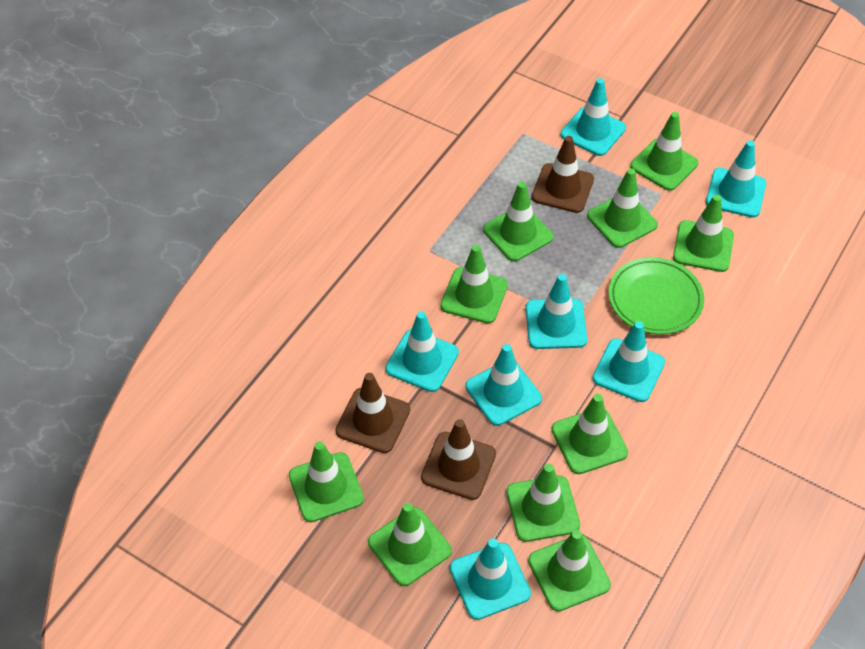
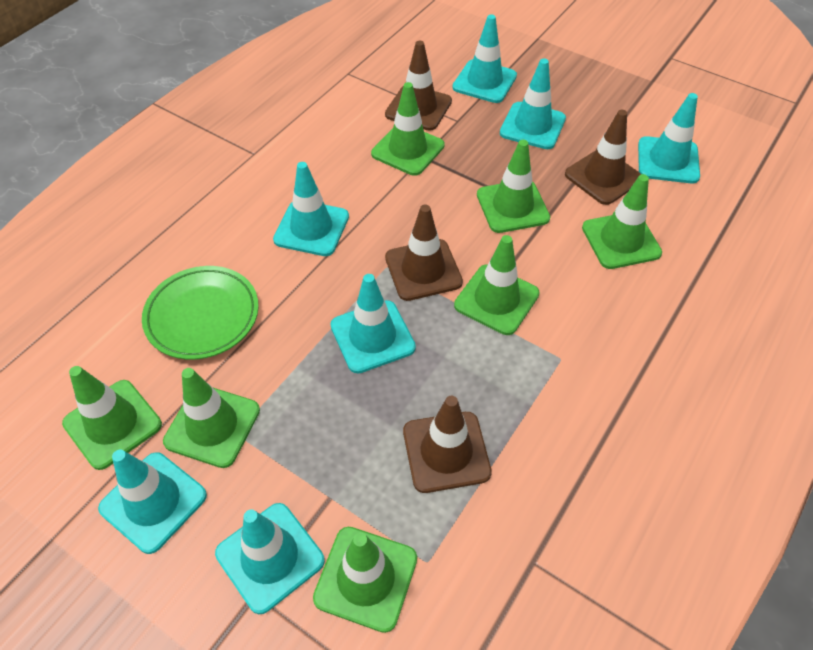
brown traffic cone: [335,373,410,453] [421,419,496,500] [532,136,594,213] = 3 -> [385,41,452,131] [385,205,463,301] [403,396,492,493] [565,110,641,205] = 4
green traffic cone: [289,442,364,522] [368,503,452,586] [441,245,508,324] [483,182,554,261] [506,464,580,542] [528,530,611,612] [552,394,628,474] [587,168,658,248] [630,112,698,191] [673,195,734,272] = 10 -> [62,366,162,470] [163,368,260,468] [313,527,417,633] [371,82,445,176] [454,235,540,335] [477,140,550,233] [582,174,662,269] = 7

